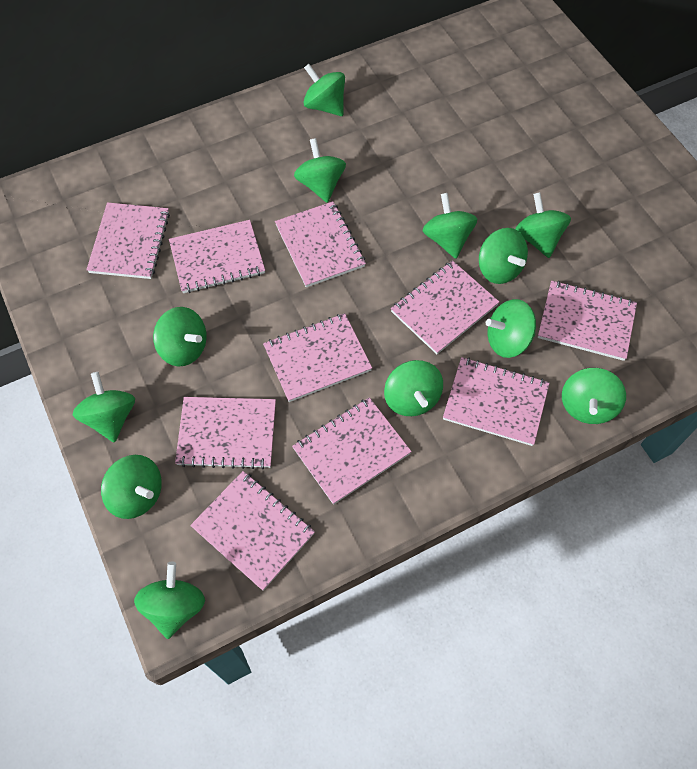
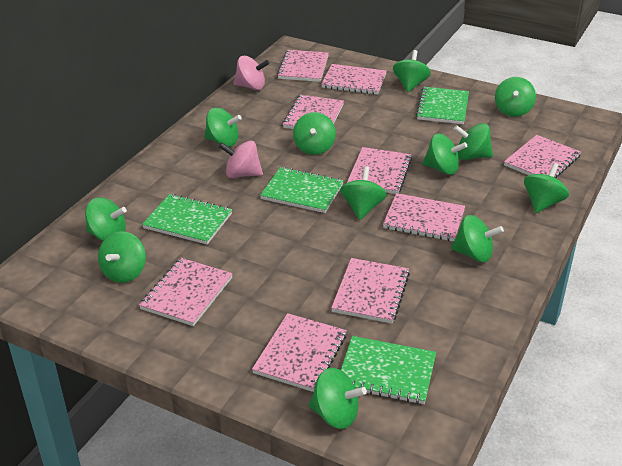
green notebook: none = 0 -> [142,194,232,245] [260,167,344,213] [341,336,436,404] [416,87,469,124] = 4
pink notebook: [86,202,170,279] [169,220,265,293] [175,397,276,469] [190,471,315,591] [263,313,372,402] [275,201,366,288] [292,397,412,505] [391,260,499,354] [443,357,550,446] [538,281,637,361] = 10 -> [139,258,233,326] [252,313,347,392] [277,50,329,82] [282,95,344,129] [321,64,387,95] [331,258,410,323] [347,147,412,194] [383,193,465,242] [504,135,581,178] = 9
pink spinning top: none = 0 -> [219,140,263,178] [233,56,269,90] = 2

